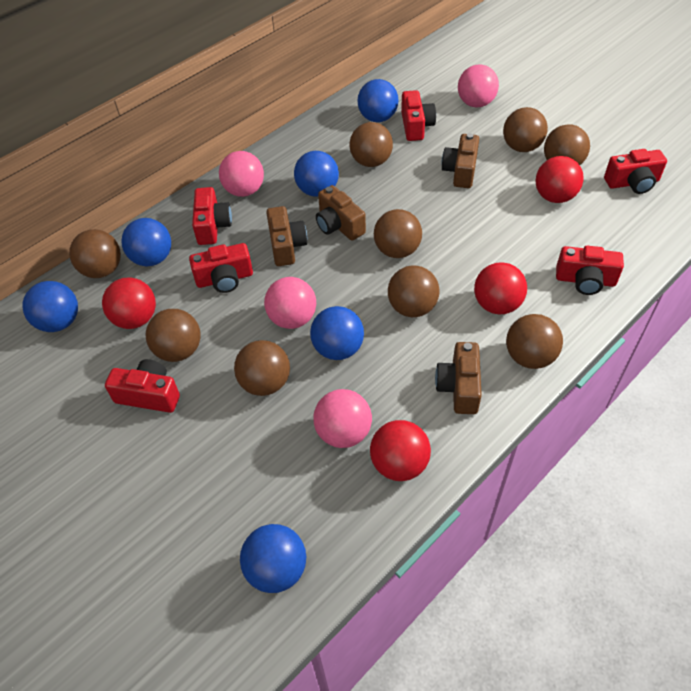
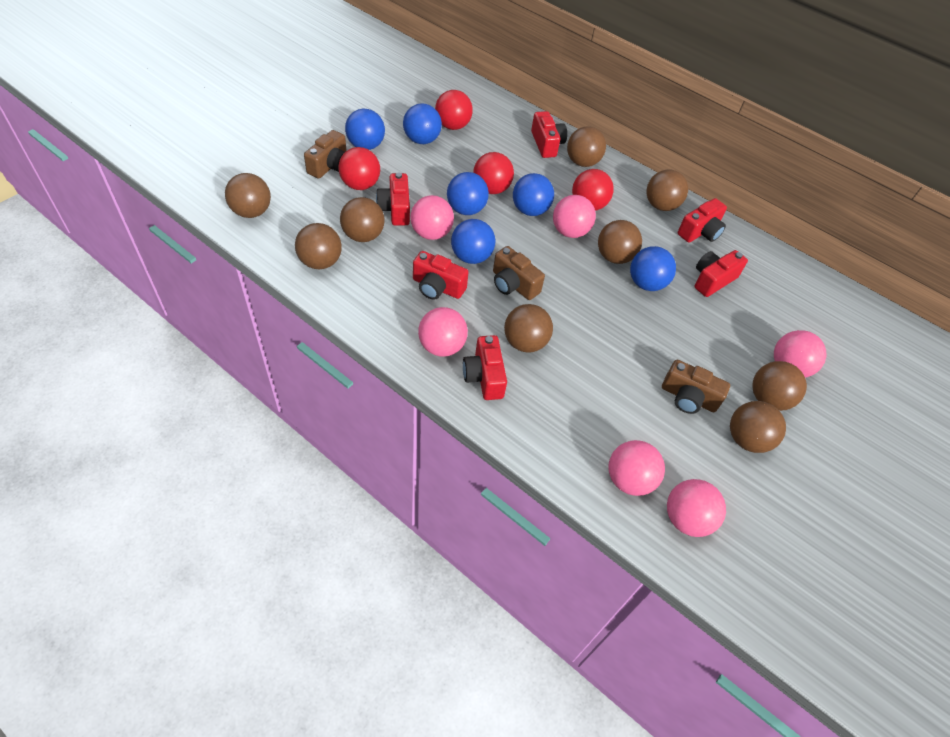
brown camera: [266,206,307,266] [316,185,366,241] [435,342,482,414] [441,133,479,188] = 4 -> [304,130,347,179] [493,246,545,300] [662,360,730,414] = 3
pink ball: [219,151,264,197] [264,277,316,329] [313,389,372,448] [458,64,499,108] = 4 -> [410,195,454,240] [418,307,468,357] [553,195,596,238] [608,440,665,496] [667,479,726,537] [774,330,826,378] = 6

